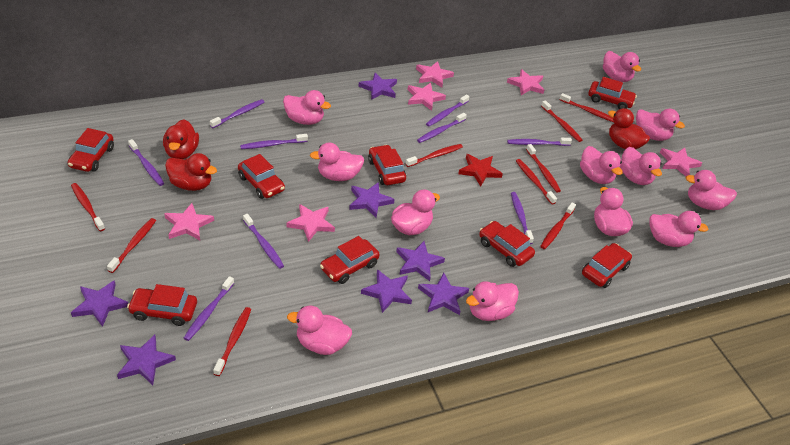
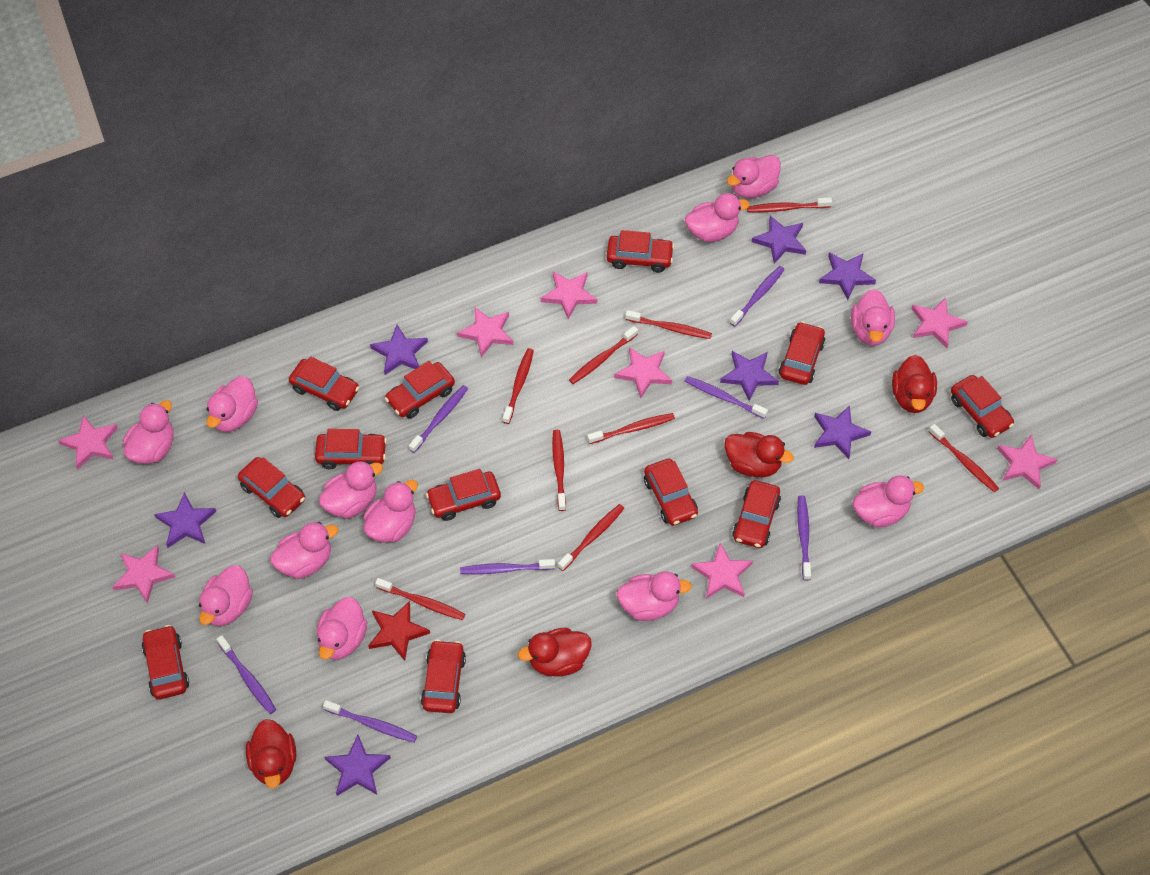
pink star: [164,203,214,240] [286,204,335,242] [407,83,446,111] [416,61,454,87] [507,69,544,95] [660,147,702,176] = 6 -> [58,415,118,470] [113,545,175,603] [457,307,513,358] [541,271,597,320] [614,347,672,398] [691,543,753,599] [912,297,968,348] [997,434,1058,489] = 8
purple toothbrush: [128,139,164,186] [184,276,234,341] [210,99,264,128] [240,134,308,149] [243,214,284,269] [417,113,467,143] [426,95,469,126] [507,138,572,146] [511,192,534,244] = 9 -> [217,635,276,714] [323,700,417,742] [409,385,468,453] [460,559,555,574] [685,376,768,419] [730,266,785,326] [797,496,811,581] = 7
red car: [68,128,114,172] [127,284,197,326] [238,154,285,199] [320,236,380,284] [368,145,406,185] [479,221,535,267] [582,243,632,288] [588,77,637,109] = 8 -> [141,625,189,700] [238,457,305,518] [289,357,360,411] [315,429,387,469] [385,361,455,419] [421,640,466,713] [426,469,501,521] [607,230,674,273] [644,459,698,526] [732,480,781,548] [779,322,825,385] [951,375,1014,438] = 12
red duck: [163,119,199,159] [165,153,217,191] [608,108,650,149] = 3 -> [246,719,296,789] [518,628,592,677] [724,432,794,477] [892,355,937,413] = 4

